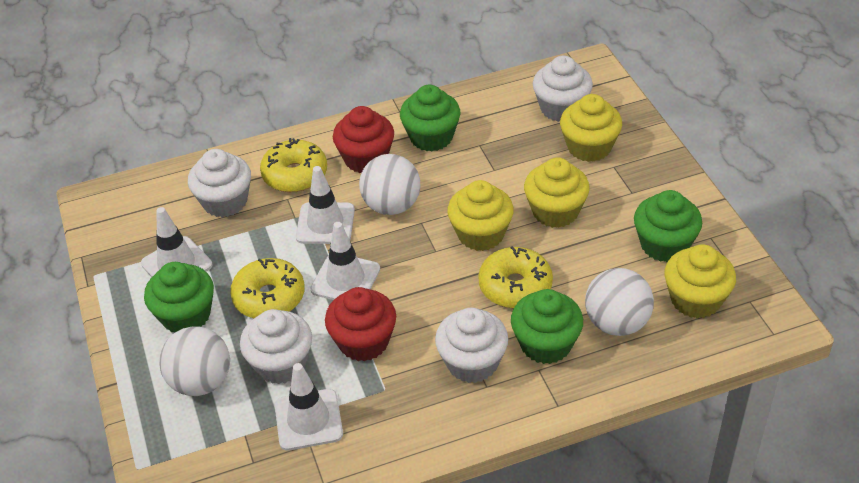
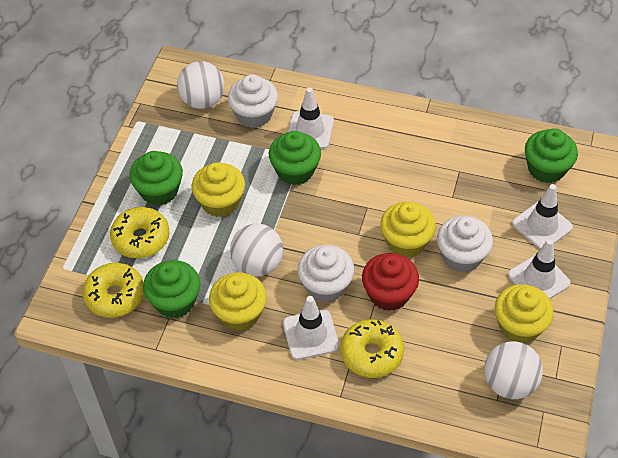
red cupcake: [325,287,396,362] [333,106,394,173] = 2 -> [362,253,419,311] = 1
white cupcake: [188,149,251,217] [240,309,312,384] [435,308,508,383] [533,56,593,122] = 4 -> [228,74,278,128] [297,245,354,302] [437,216,493,272] = 3

